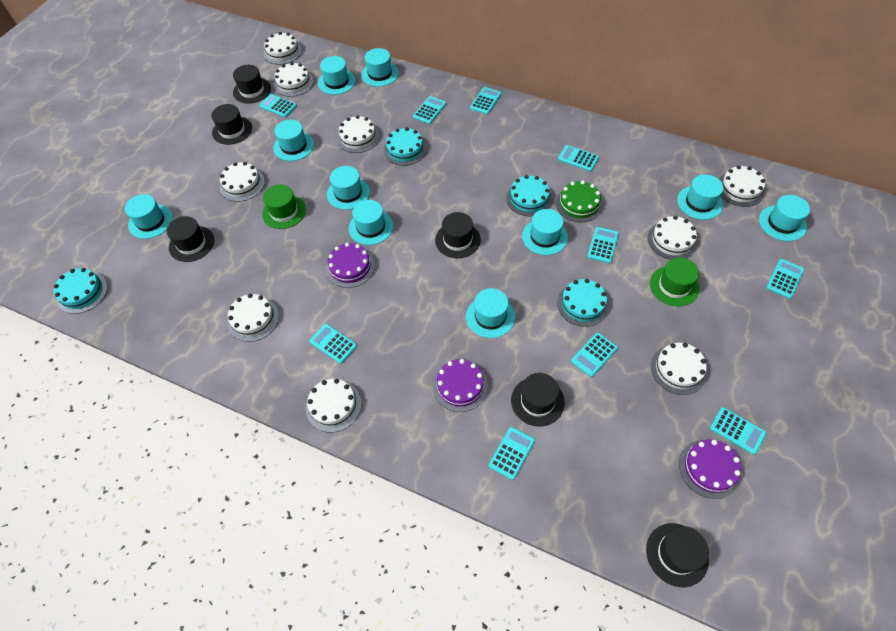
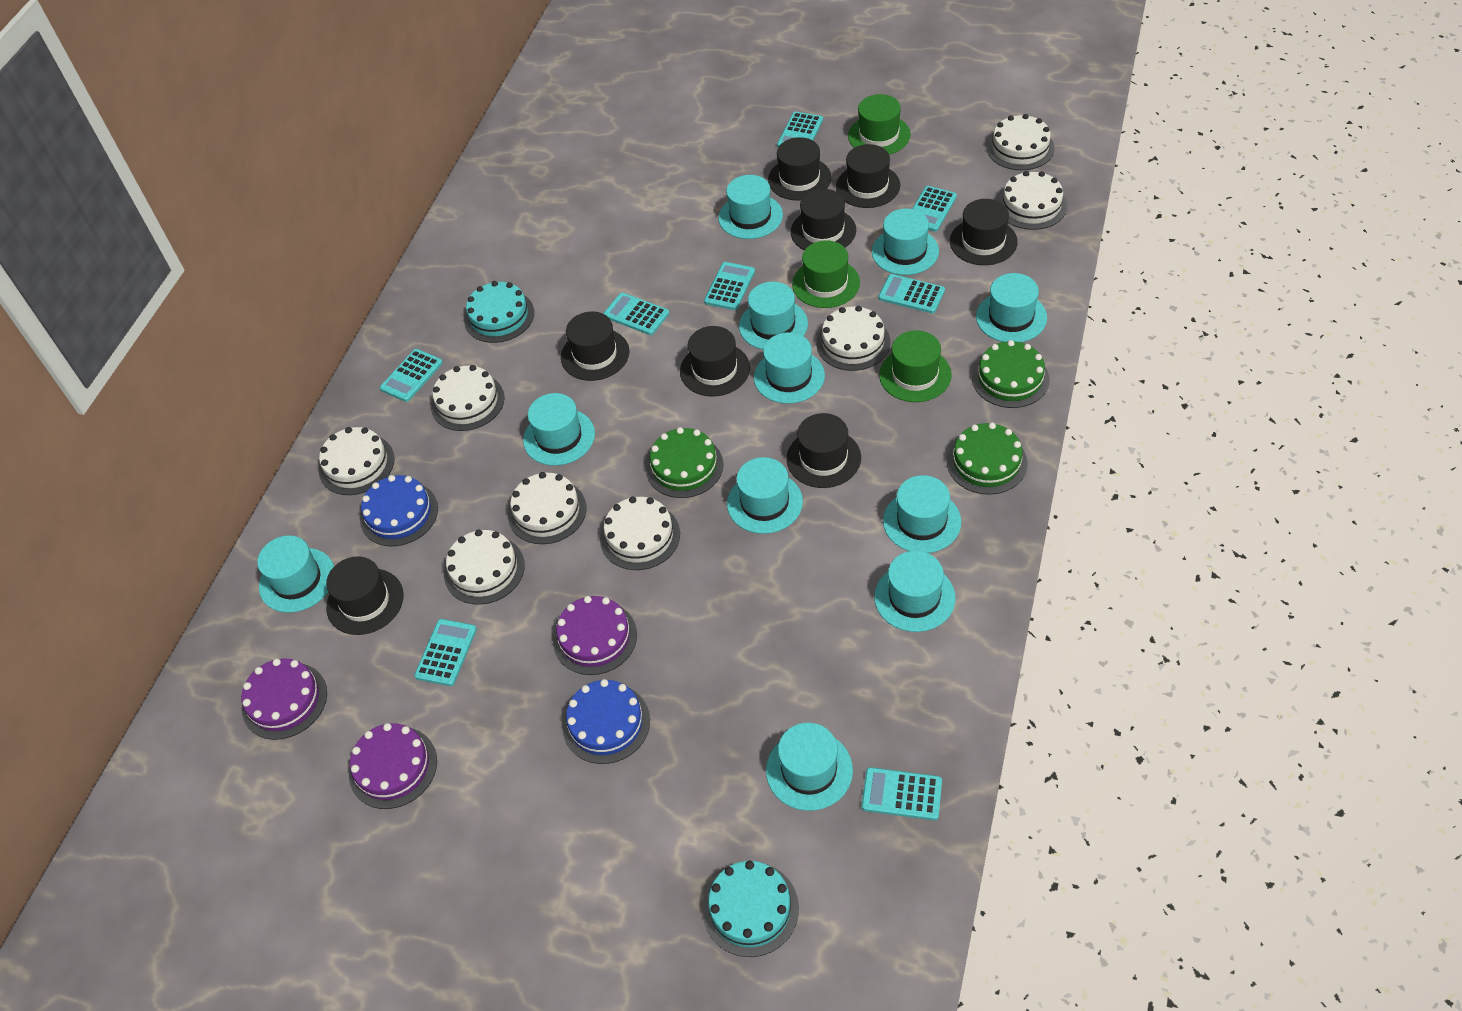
black hat: [167,216,214,262] [211,104,252,145] [233,65,271,103] [435,212,481,258] [511,373,565,427] [646,523,709,587] = 6 -> [326,556,404,635] [561,312,630,381] [680,326,750,397] [768,137,832,201] [786,413,861,488] [791,189,856,250] [836,144,900,208] [950,199,1018,265] = 8
blue cake: none = 0 -> [360,475,438,547] [562,679,650,764] = 2
green cake: [556,180,603,222] = 1 -> [646,427,723,498] [947,422,1027,495] [972,340,1049,408] = 3
green hat: [262,184,306,229] [650,257,699,307] = 2 -> [792,240,860,308] [848,94,911,155] [879,330,952,402] = 3
turquoise cake: [54,268,108,314] [384,127,427,166] [506,175,553,216] [557,279,609,327] = 4 -> [464,281,534,343] [702,861,799,957] = 2
turquoise calculator: [259,94,297,118] [309,324,357,364] [413,96,446,124] [470,87,501,114] [489,427,535,480] [558,145,599,172] [571,332,618,377] [587,227,619,263] [710,407,767,455] [766,259,804,299] = 10 -> [380,349,443,402] [414,619,477,686] [603,293,669,335] [704,262,755,310] [777,112,823,147] [862,767,942,820] [878,274,945,313] [912,186,957,232] = 8
turquoise hat: [125,194,173,239] [273,120,314,161] [318,56,356,95] [327,166,370,210] [349,200,393,245] [361,48,399,87] [466,288,515,338] [522,209,568,255] [677,174,723,220] [759,195,810,241] = 10 -> [257,535,334,613] [523,393,595,466] [718,175,783,239] [727,457,803,534] [739,282,808,350] [754,332,825,404] [766,723,853,811] [872,209,939,275] [874,551,955,632] [883,475,961,553] [976,273,1047,342] = 11
white cake: [220,162,265,202] [227,294,279,342] [264,32,302,65] [274,62,314,97] [306,379,361,433] [337,115,379,153] [648,216,698,260] [651,343,707,395] [719,165,765,207] = 9 -> [319,427,395,495] [431,365,505,431] [444,529,525,605] [508,472,586,544] [600,496,680,570] [816,306,890,371] [987,114,1055,170] [997,171,1067,230] = 8

